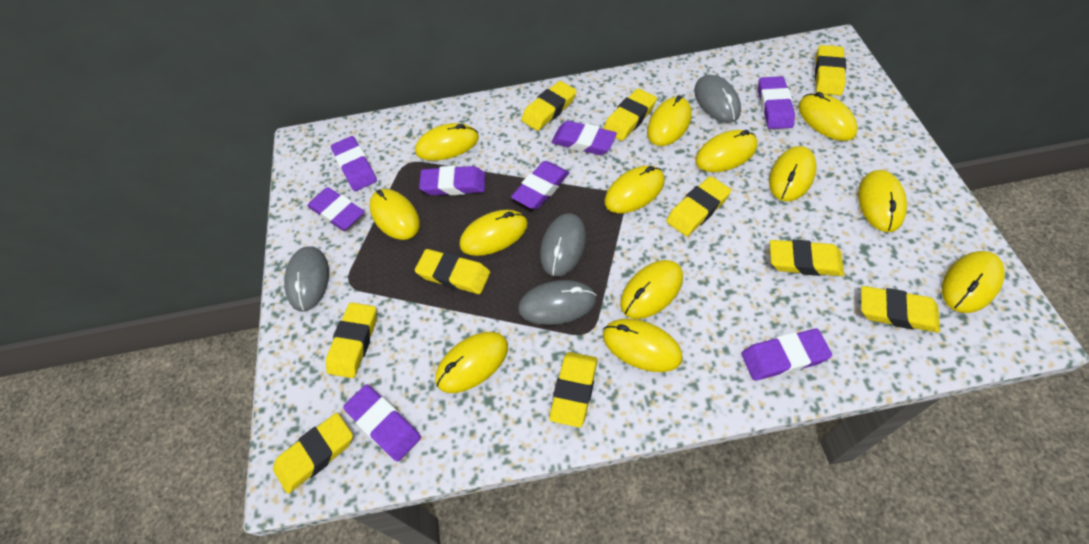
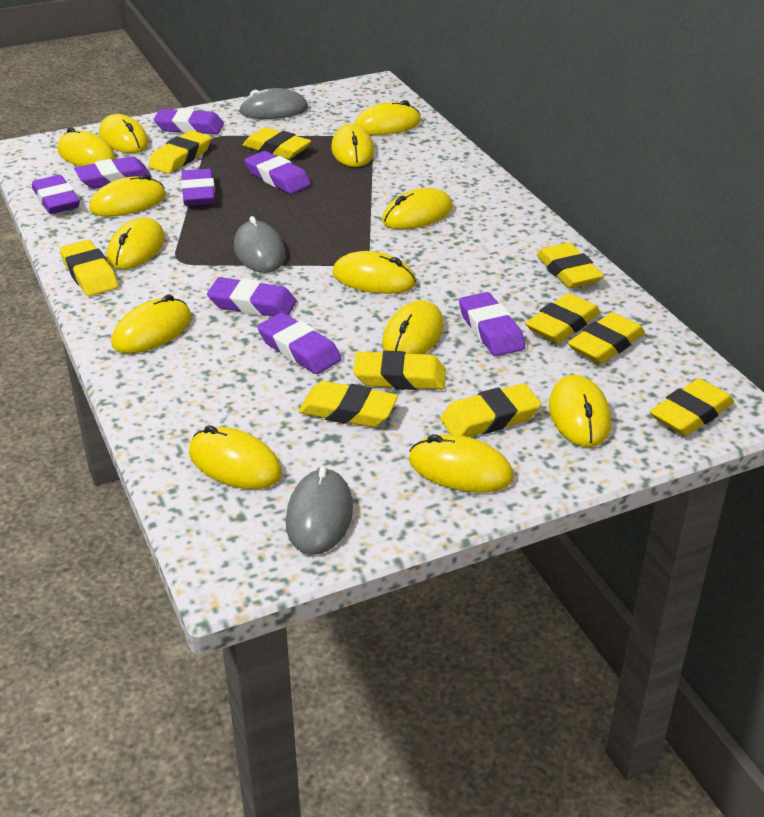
grey mouse: [284,246,329,312] [518,280,596,325] [540,214,586,277] [694,75,741,123] = 4 -> [234,216,286,273] [239,88,308,119] [286,466,353,555] = 3

